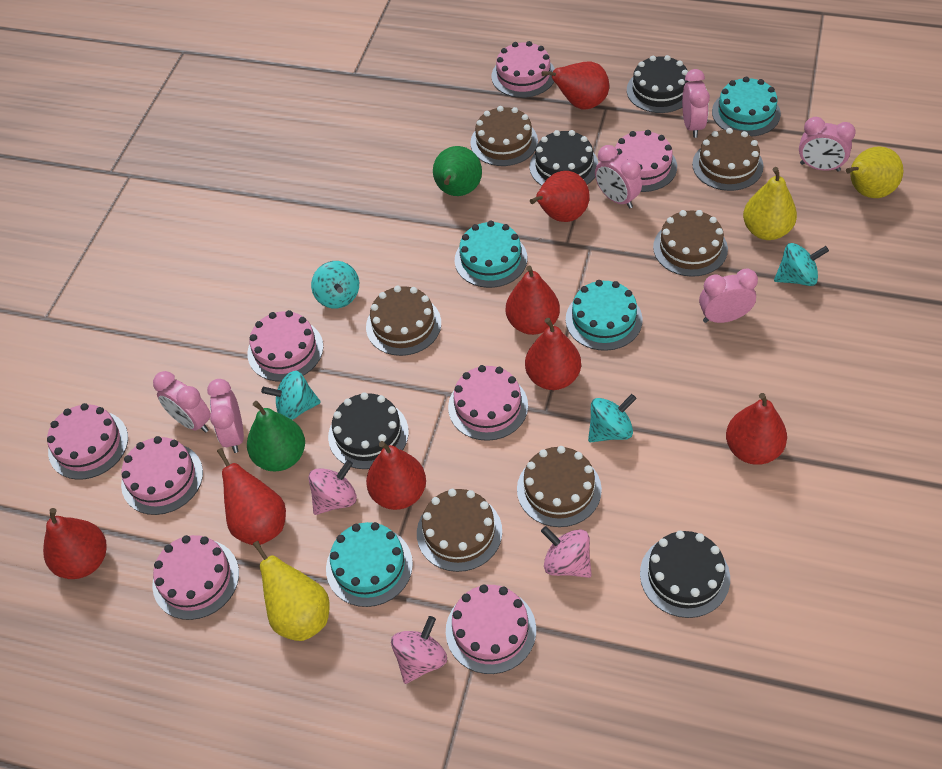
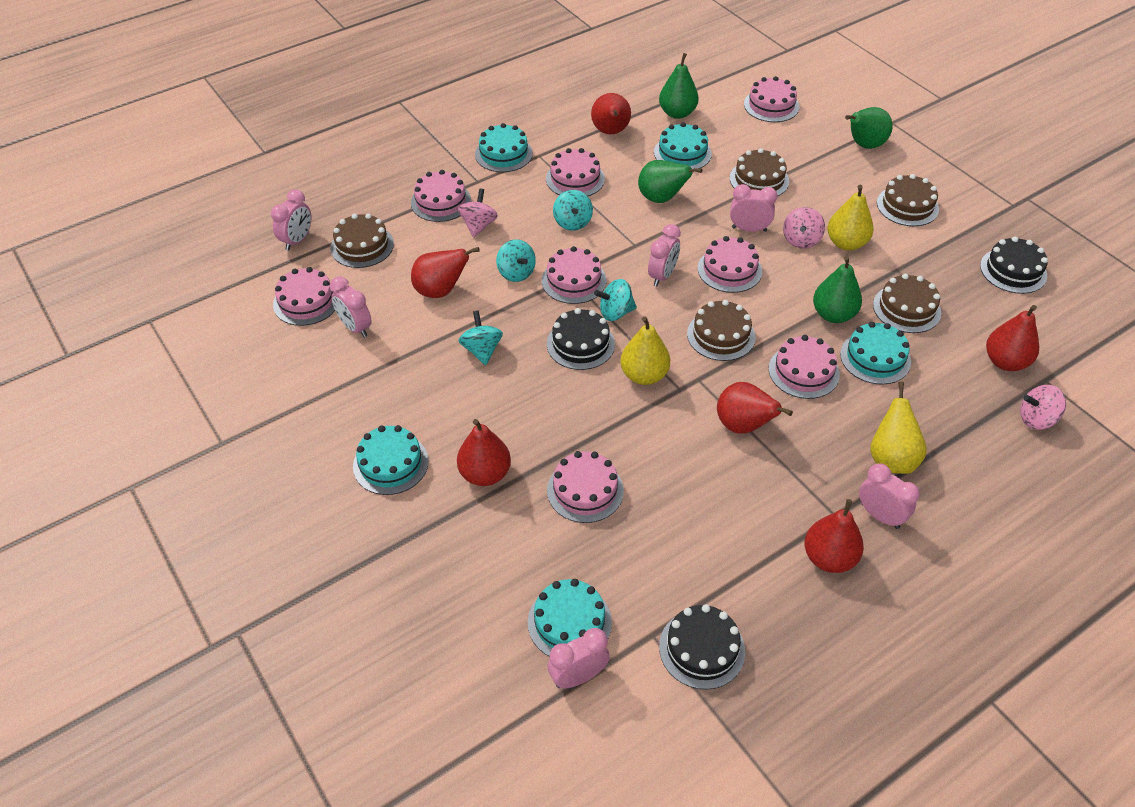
black cake: [328,392,409,469] [530,130,598,186] [627,55,690,113] [640,531,730,618] = 4 -> [547,308,615,370] [659,604,745,690] [980,237,1048,294] = 3
brown cake: [366,286,441,356] [417,489,502,572] [470,106,538,166] [517,446,602,527] [653,210,728,277] [692,128,764,191] = 6 -> [331,213,394,268] [687,300,756,361] [730,148,789,196] [873,274,941,333] [877,174,939,226] = 5
green pear: [247,401,305,471] [433,146,482,196] = 2 -> [638,160,702,203] [659,53,699,119] [813,256,862,323] [845,107,893,149] = 4
red pear: [43,508,107,579] [217,448,286,545] [366,441,426,510] [506,265,560,335] [525,318,581,390] [530,171,590,222] [541,62,609,109] [726,393,787,465] = 8 -> [411,247,480,298] [457,419,511,486] [591,93,631,134] [717,382,793,434] [805,499,864,573] [986,305,1039,371] = 6
turquoise cake: [326,522,413,607] [455,221,527,288] [566,280,643,351] [712,77,781,137] = 4 -> [353,425,429,495] [475,123,533,172] [528,579,612,657] [654,122,712,169] [840,322,911,385] = 5

